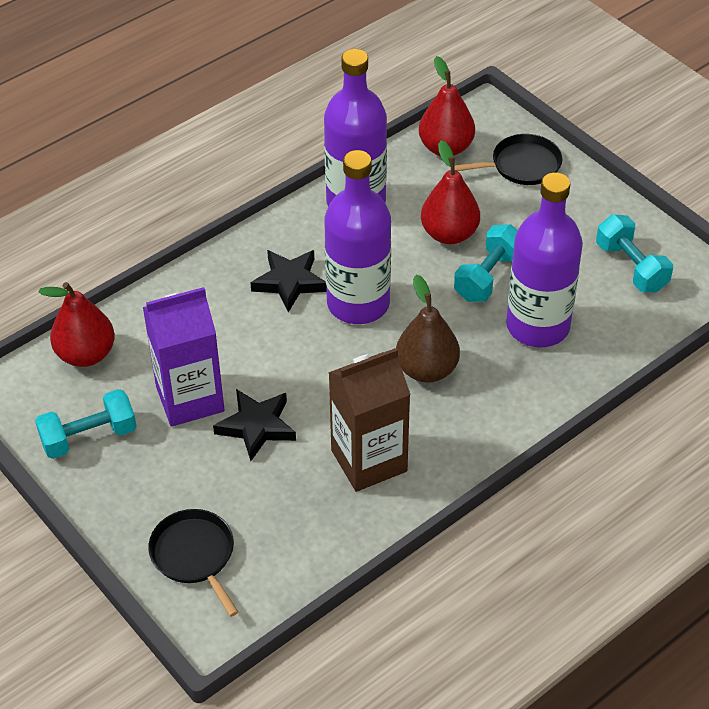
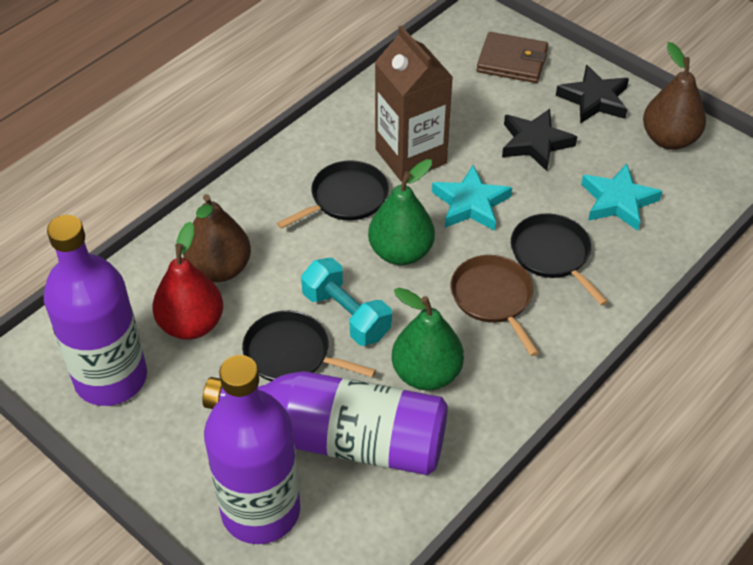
black pan: [148,509,238,617] [455,134,562,185] = 2 -> [242,311,376,381] [277,160,389,229] [511,213,608,306] = 3
brown pan: none = 0 -> [451,255,539,356] = 1
brown pear: [396,275,460,383] = 1 -> [183,194,251,282] [643,42,706,150] = 2
brown wallet: none = 0 -> [477,32,548,83] = 1
green pear: none = 0 -> [368,159,435,265] [392,288,464,391] = 2
purple carton: [143,287,225,427] = 1 -> none = 0
red pear: [38,282,115,367] [419,56,475,156] [421,140,480,244] = 3 -> [152,222,223,340] = 1
turquoise dumbbell: [35,389,137,459] [454,224,517,302] [596,214,673,293] = 3 -> [301,258,392,346] = 1
turquoise star: none = 0 -> [432,165,512,231] [581,164,662,231] = 2

